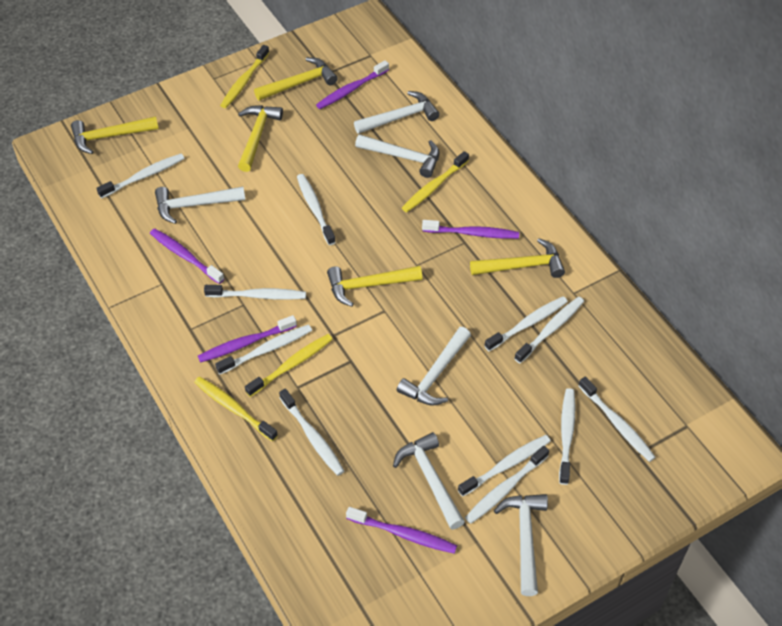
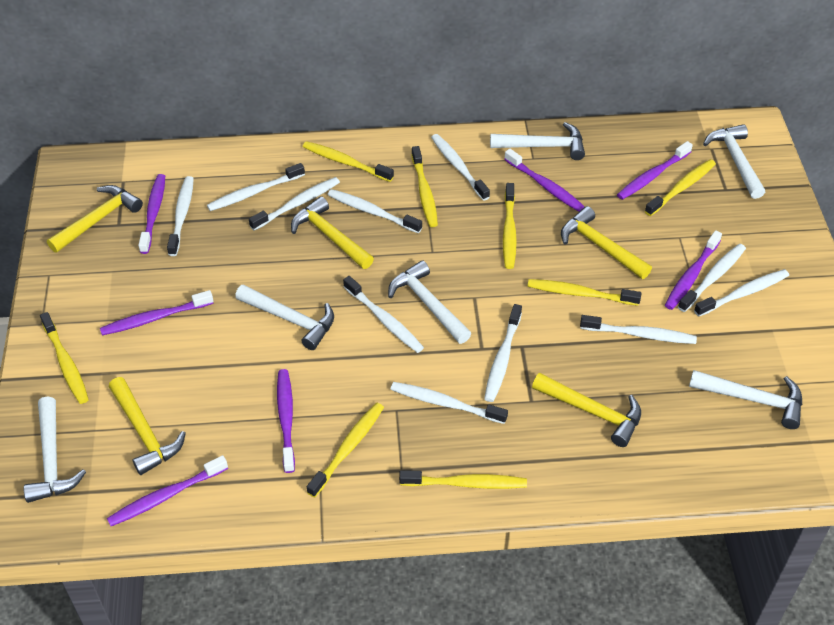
purple toothbrush: [150,229,224,284] [198,315,297,363] [316,60,389,109] [346,507,457,554] [422,220,519,239] = 5 -> [100,290,213,335] [107,455,228,526] [138,174,165,254] [277,369,295,473] [504,149,585,212] [617,141,693,200] [665,230,722,310] = 7
yellow toothbrush: [194,376,278,441] [220,45,269,108] [245,334,333,397] [402,151,469,212] = 4 -> [40,312,89,404] [303,141,394,182] [307,403,384,497] [399,470,527,489] [411,146,438,227] [503,183,517,269] [527,279,642,306] [645,159,716,216] = 8

